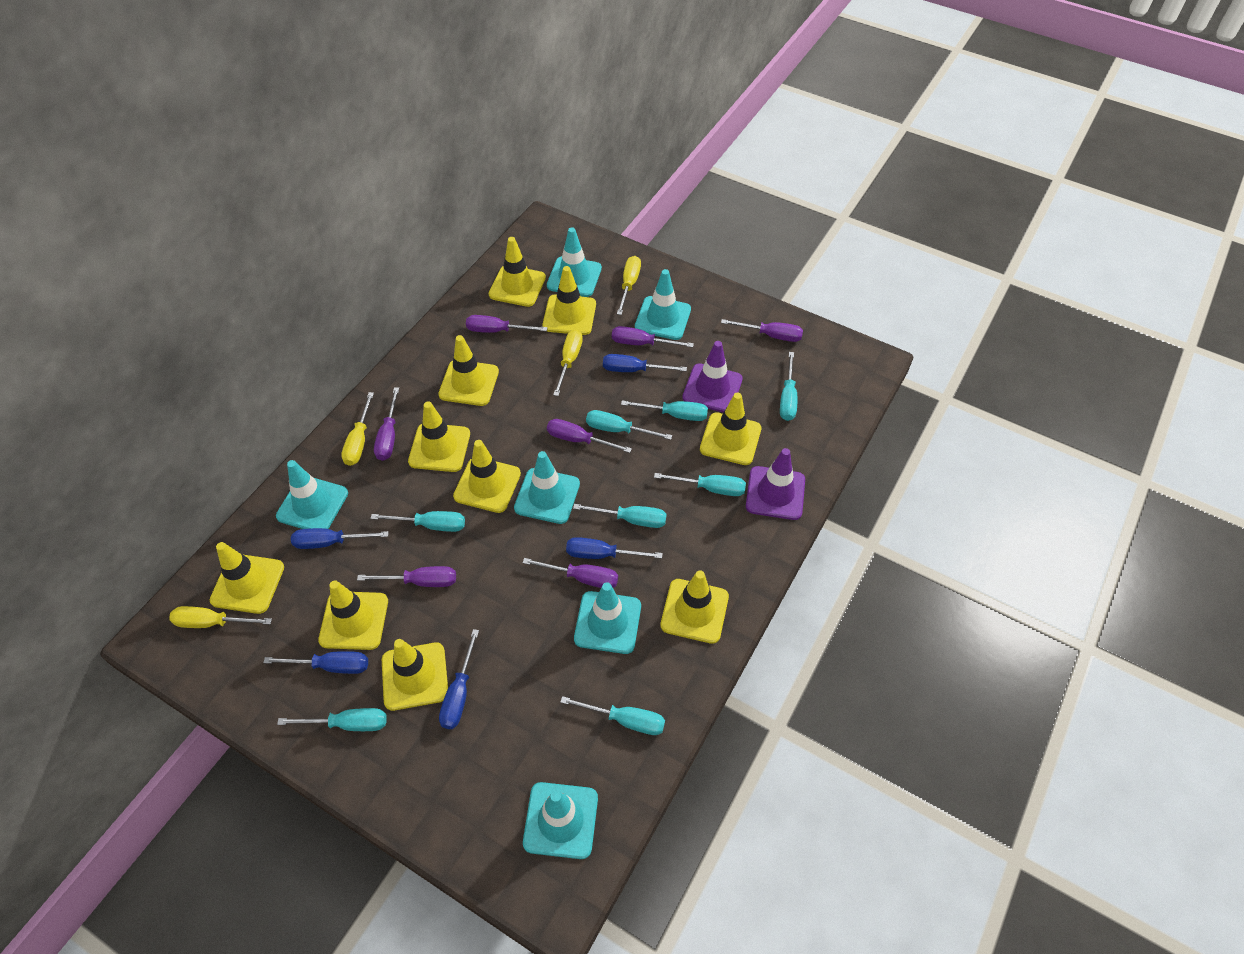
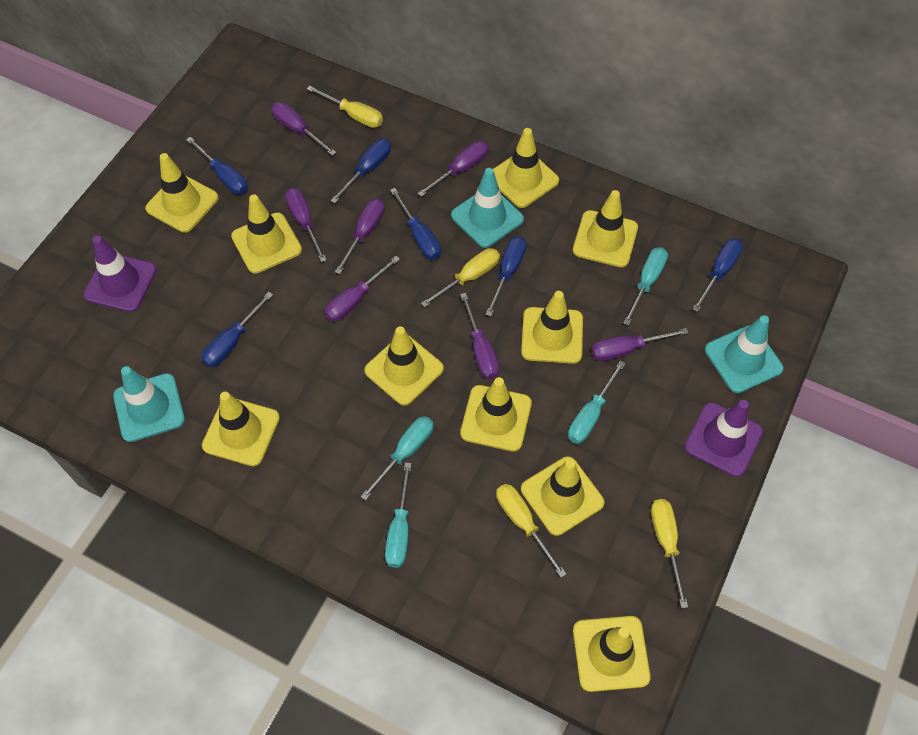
blue screwdriver: [263,651,368,674] [291,528,389,549] [439,629,479,729] [566,537,663,559] [603,354,687,372] = 5 -> [186,137,248,194] [201,292,273,367] [330,139,391,203] [390,188,441,259] [486,236,527,316] [692,238,743,312] = 6
turquoise screwdriver: [277,708,387,731] [370,511,465,532] [560,696,665,735] [573,504,667,528] [586,410,672,440] [621,400,708,421] [654,473,746,496] [780,352,797,421] = 8 -> [361,416,434,501] [385,463,411,568] [568,361,626,444] [623,247,668,325] = 4
turquoise traffic cone: [276,460,348,529] [514,451,580,524] [523,782,598,859] [547,227,602,297] [574,582,641,654] [635,269,691,340] = 6 -> [113,366,185,442] [451,168,524,248] [705,315,783,393] = 3

